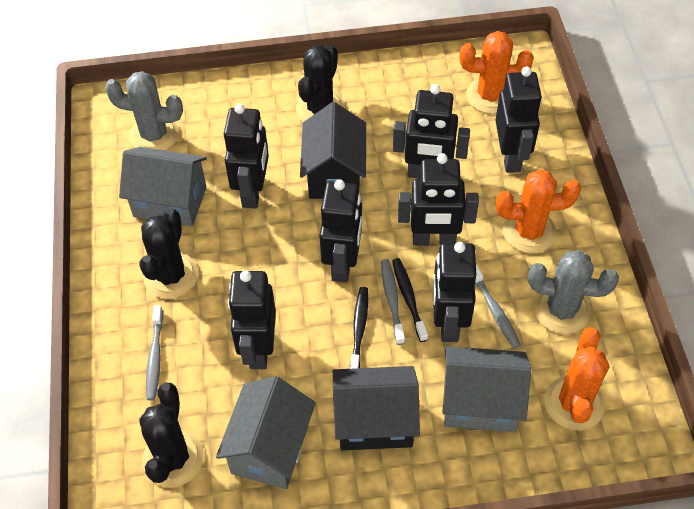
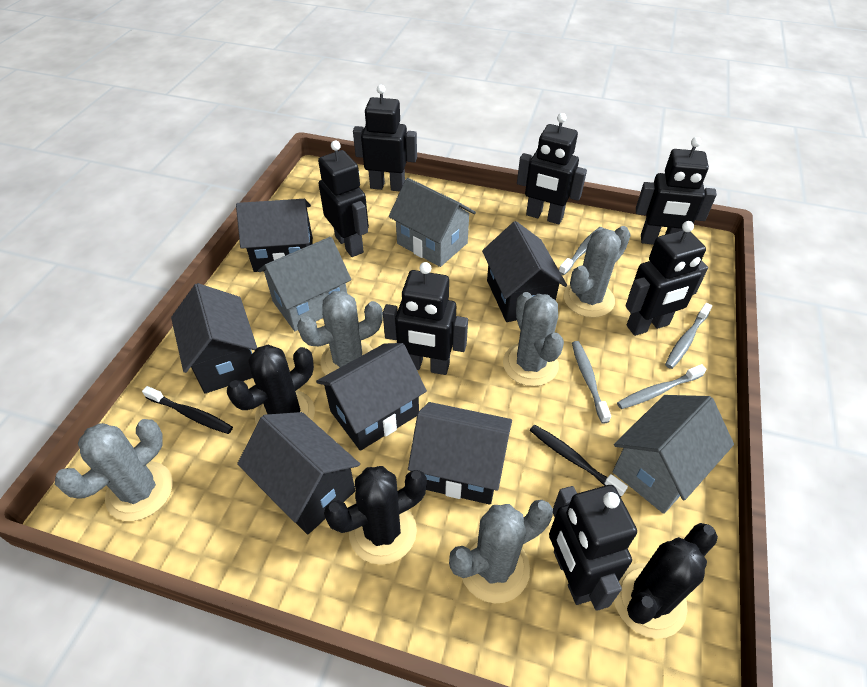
black house: [300,102,366,199] [333,366,420,450] = 2 -> [171,283,257,393] [236,199,313,272] [237,412,360,535] [316,343,427,451] [408,402,512,505] [482,221,567,322] = 6
grey cactus: [105,71,183,151] [528,250,619,334] = 2 -> [55,419,173,521] [297,291,383,375] [449,500,553,603] [503,292,564,386] [564,226,631,318] = 5
grey toothbrush: [146,305,163,400] [381,259,405,345] [475,264,521,349] = 3 -> [559,227,604,275] [572,341,611,424] [617,364,706,409] [665,303,712,369] = 4
orange cactus: [459,31,533,114] [496,169,581,253] [545,327,609,430] = 3 -> none = 0

